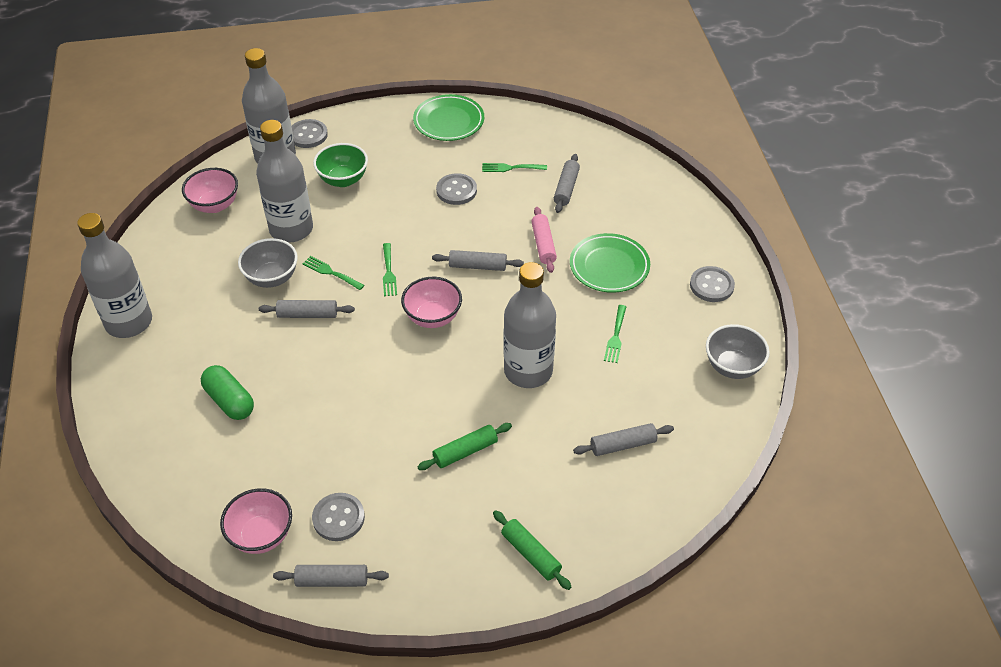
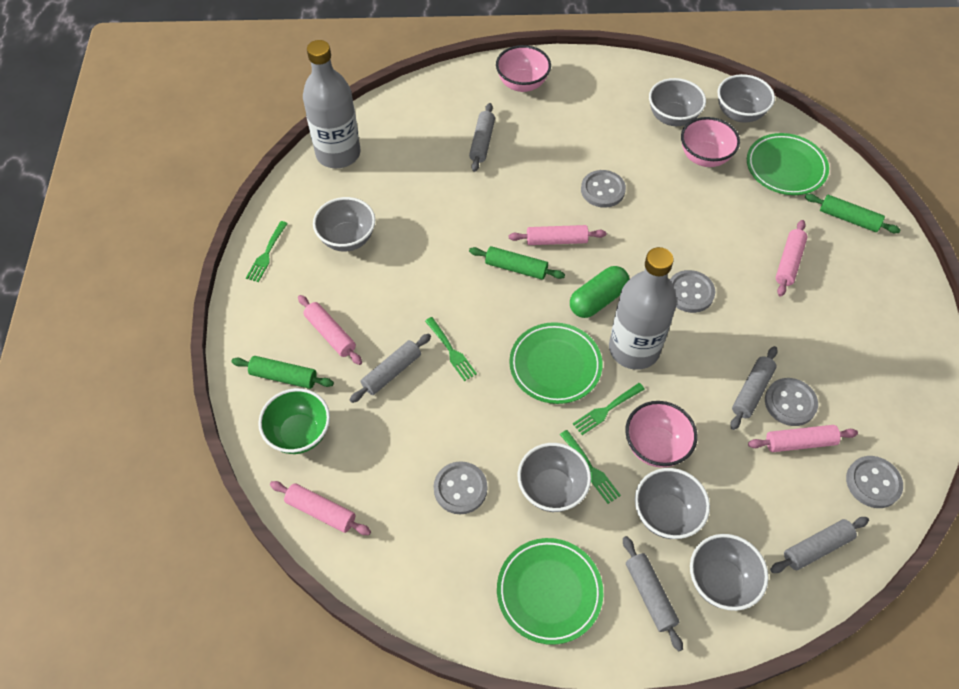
green plate: [413,94,484,141] [570,233,650,293] = 2 -> [497,538,603,645] [509,322,603,404] [747,133,829,195] = 3
green rolling pin: [417,423,512,470] [493,510,571,590] = 2 -> [231,356,334,389] [469,246,565,280] [805,194,900,233] = 3
grey bottle: [77,213,152,338] [242,48,296,163] [256,120,313,243] [504,262,556,388] = 4 -> [303,40,361,168] [609,247,677,370] = 2
grey bowl: [238,238,298,288] [706,324,770,379] = 2 -> [313,197,375,252] [517,443,591,512] [635,468,710,539] [649,78,706,126] [690,534,769,611] [717,74,775,122] = 6
grey button: [292,119,328,148] [312,493,365,541] [436,173,477,205] [690,266,735,302] = 4 -> [434,461,487,514] [581,170,626,208] [670,270,715,313] [765,378,818,426] [846,456,903,508] = 5
pink rolling pin: [531,207,557,273] = 1 -> [270,481,371,535] [298,295,362,365] [509,225,606,245] [748,425,858,452] [776,220,808,297] = 5

